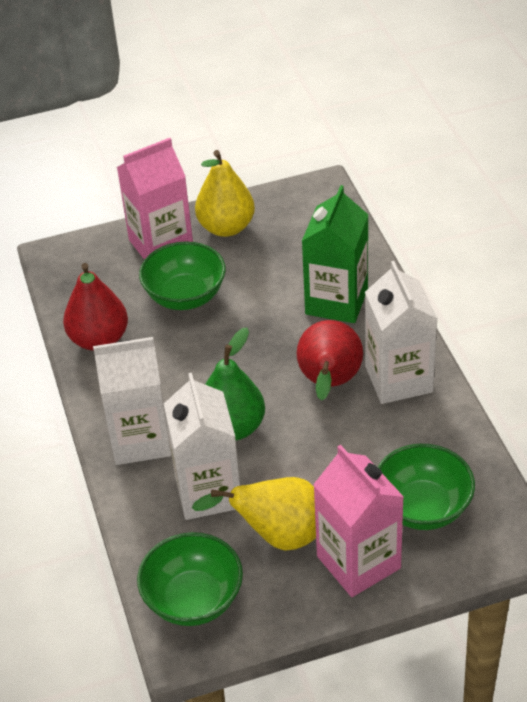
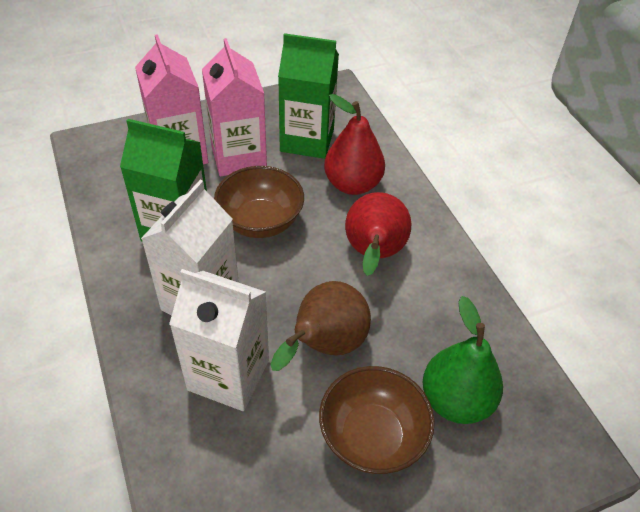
brown bowl: none = 0 -> [214,166,304,238] [319,366,435,474] = 2
brown pear: none = 0 -> [270,281,371,371] = 1
green bowl: [137,532,243,626] [139,241,226,310] [378,444,475,530] = 3 -> none = 0
green carton: [302,185,368,323] = 1 -> [120,119,207,242] [278,33,339,159] = 2
white carton: [93,337,172,465] [164,373,240,520] [365,261,438,404] = 3 -> [141,180,239,315] [169,269,269,411] = 2
yellow pear: [192,477,316,551] [195,150,255,237] = 2 -> none = 0

